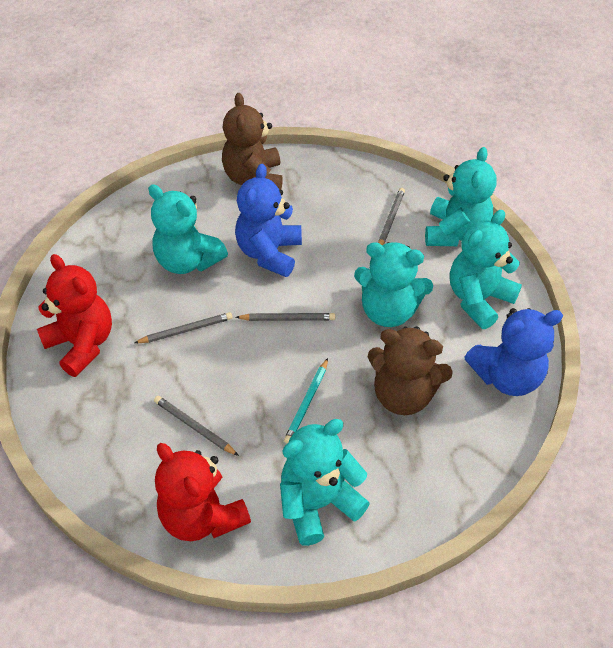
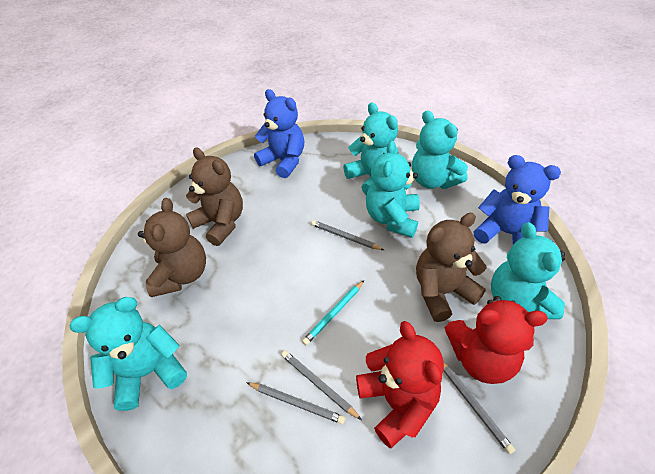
brown teddy bear: [222,93,283,190] [368,326,453,415] = 2 -> [138,198,206,297] [186,148,243,246] [416,213,487,322] = 3

